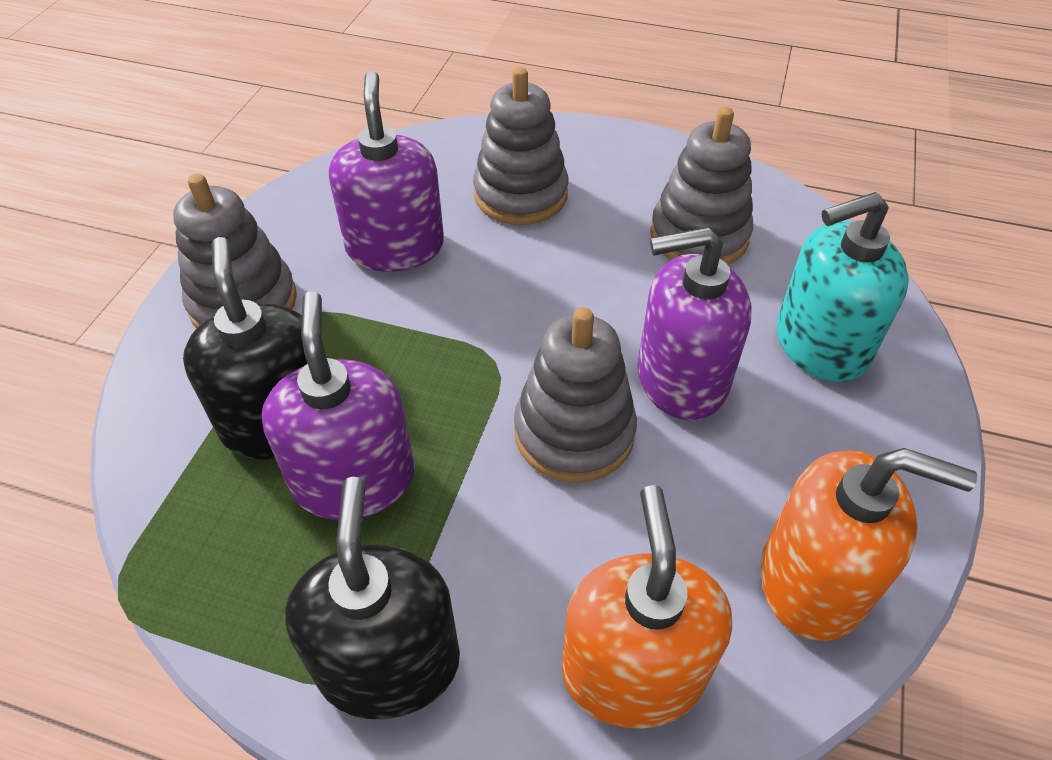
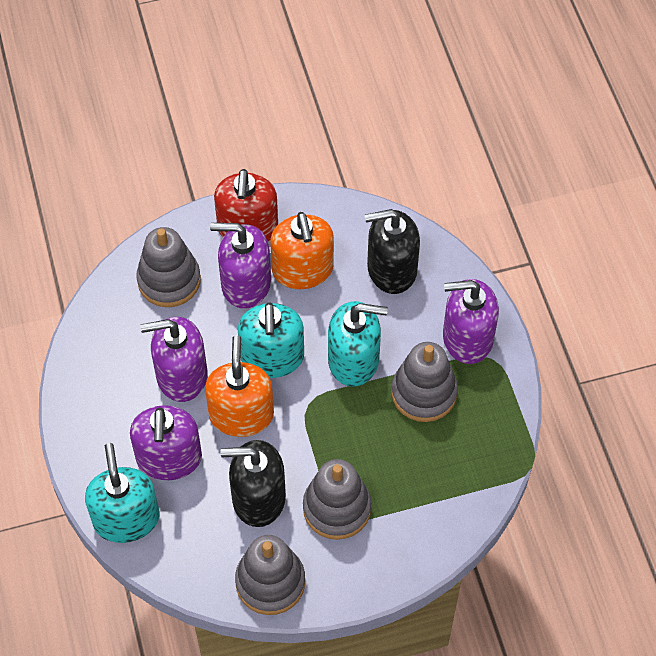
purple soap dispenser: [262,291,415,520] [329,71,444,272] [637,227,752,420] = 3 -> [130,405,202,480] [140,317,207,402] [210,223,271,309] [443,279,499,364] = 4
red soap dispenser: none = 0 -> [214,169,278,241] = 1
turquoise soap dispenser: [777,192,909,382] = 1 -> [85,443,160,543] [238,302,304,378] [328,301,388,387] = 3

